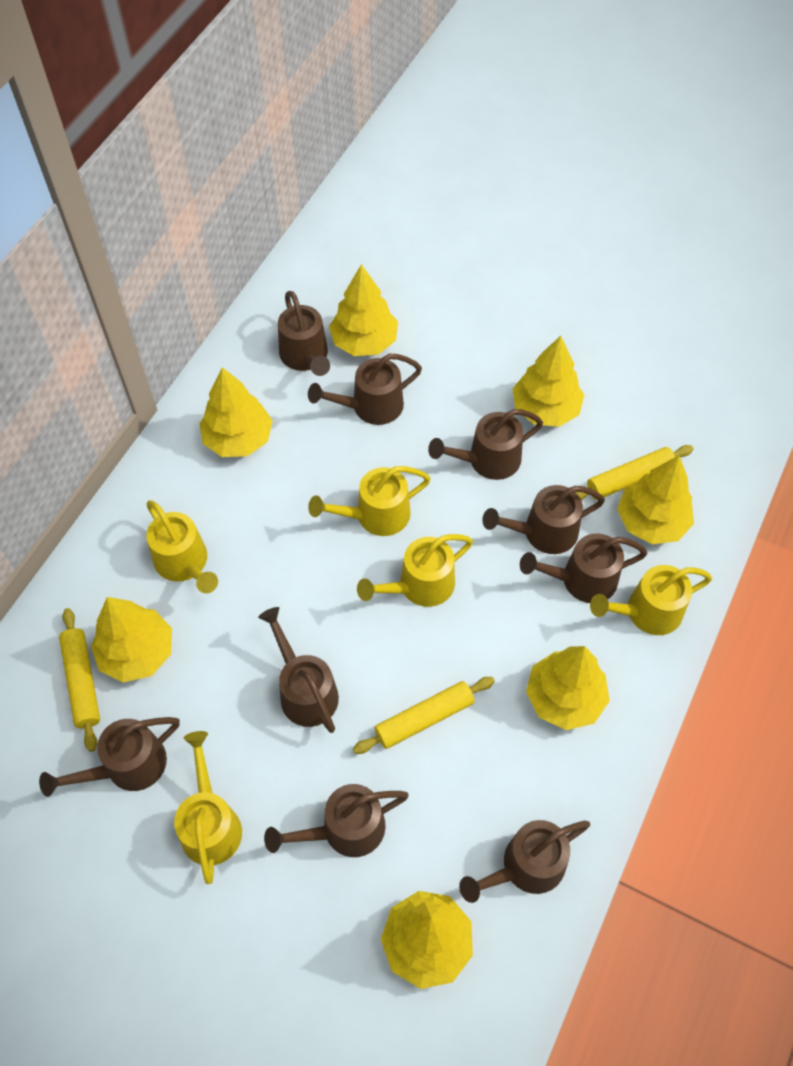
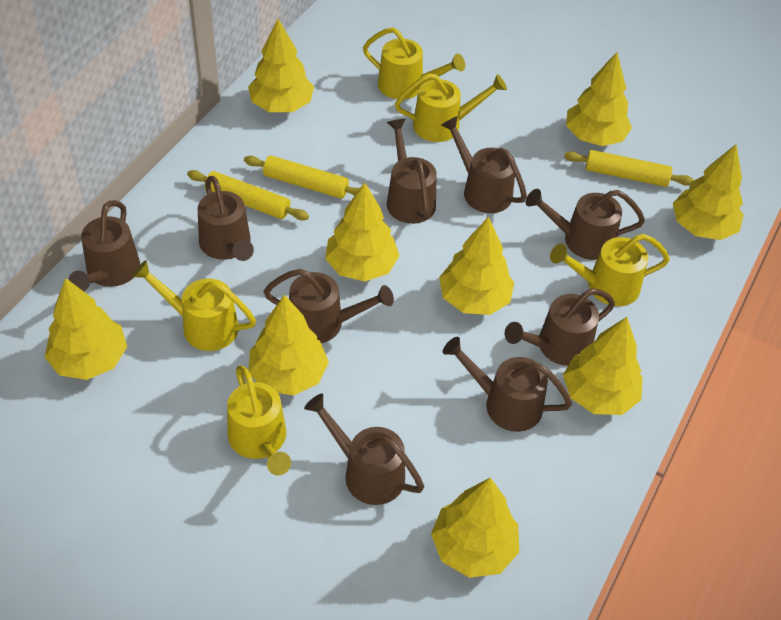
yellow tree: [91,597,172,682] [199,367,273,457] [329,264,398,356] [381,891,473,989] [512,336,584,427] [526,646,610,730] [617,456,694,544] = 7 -> [45,278,127,380] [248,19,314,112] [248,294,329,395] [325,182,400,281] [431,478,519,578] [439,217,514,315] [563,317,643,415] [566,52,632,146] [673,144,744,240] = 9

